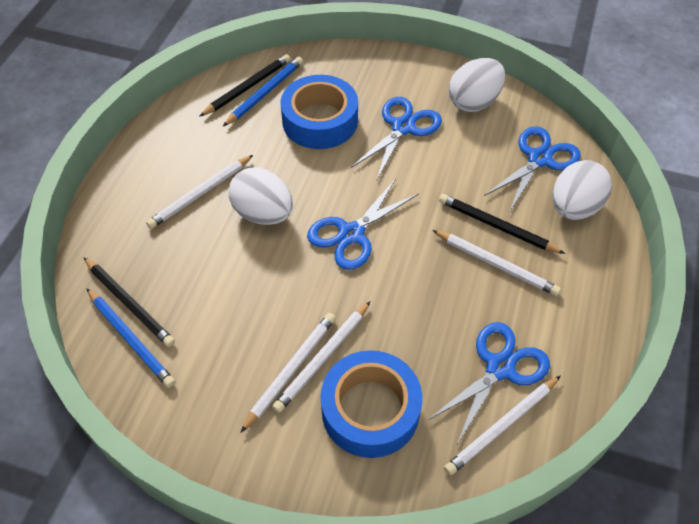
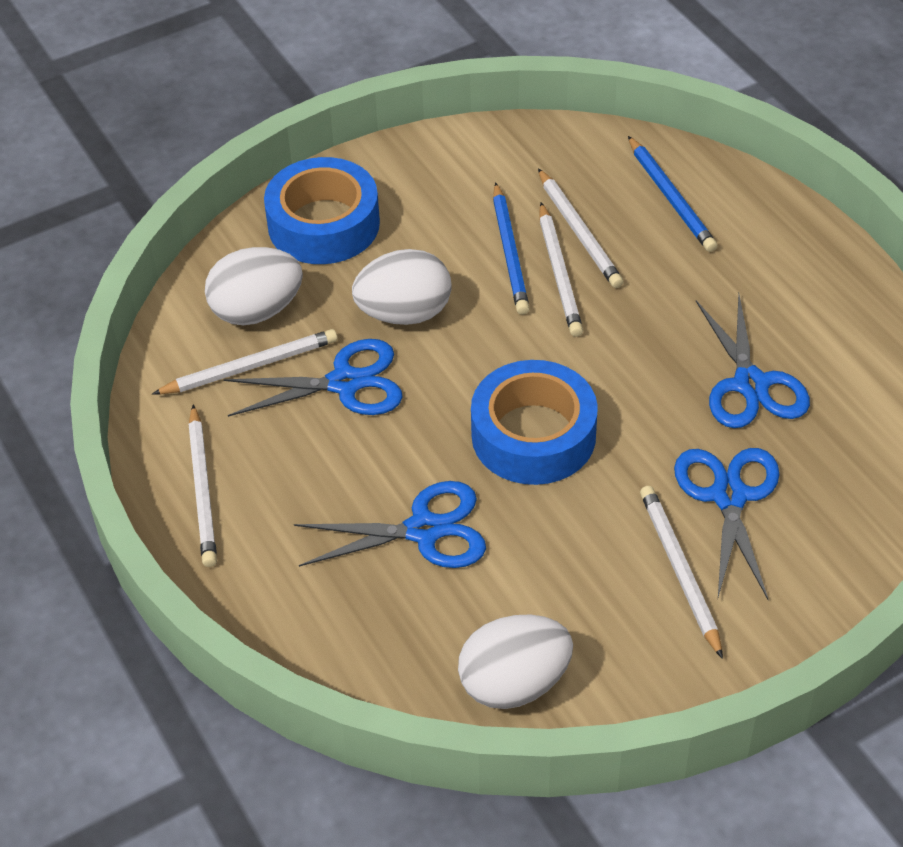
black pencil: [83,257,175,347] [199,54,291,117] [439,194,565,254] = 3 -> none = 0

